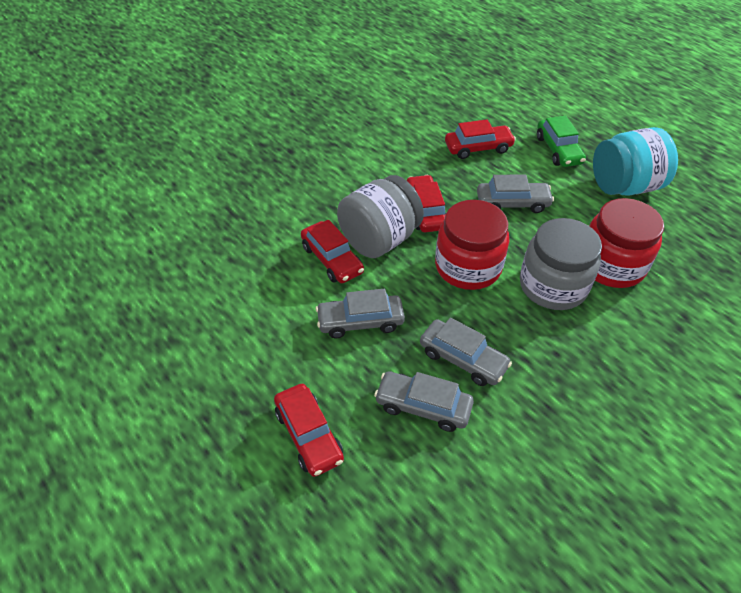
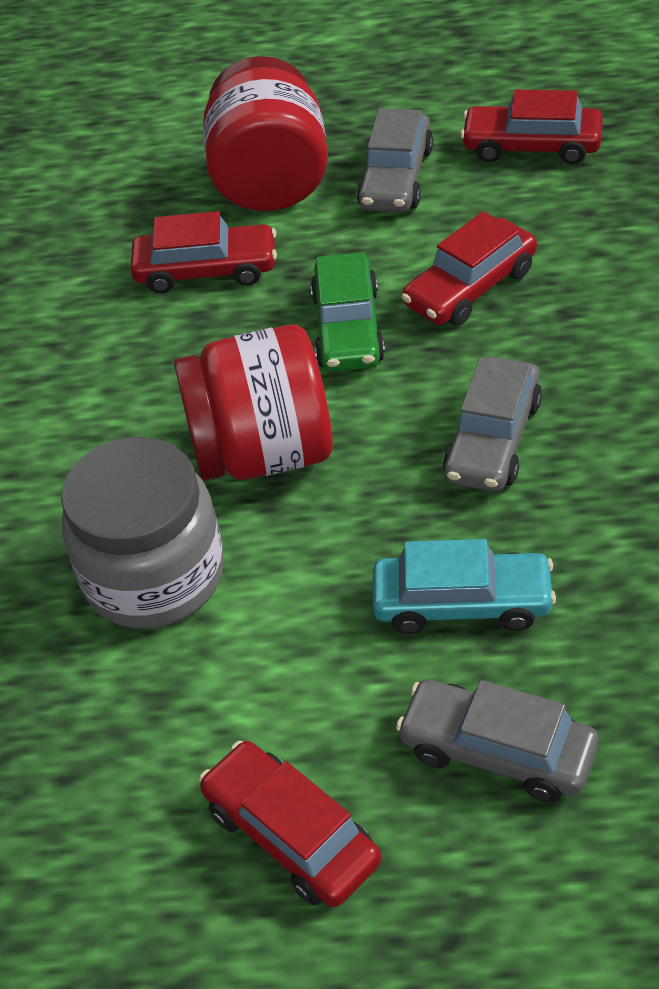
grey car: [316,289,405,338] [374,371,474,432] [420,317,512,386] [477,175,554,213] = 4 -> [357,108,433,212] [396,680,599,802] [443,357,542,492] = 3
grey jar: [337,175,424,258] [520,218,602,310] = 2 -> [61,437,224,629] = 1
turquoise car: none = 0 -> [372,539,556,634] = 1
turquoise jar: [593,127,678,196] = 1 -> none = 0

